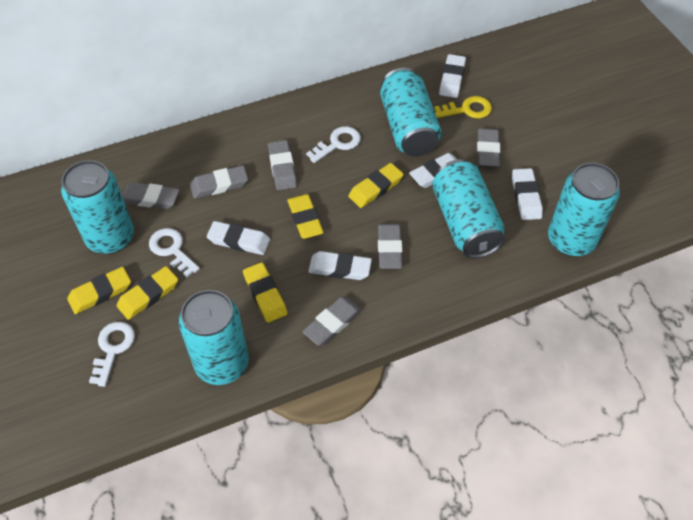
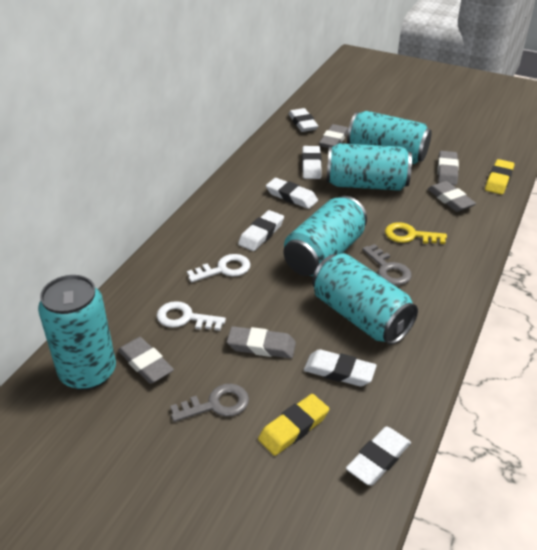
grey eraser: [122,182,179,209] [190,165,248,199] [268,140,297,190] [302,297,362,346] [378,224,403,269] [477,128,500,167] = 6 -> [118,337,174,384] [227,326,296,358] [319,124,348,148] [428,181,476,212] [438,151,459,185] = 5
grey key: none = 0 -> [170,384,249,422] [362,244,412,285] = 2
white eraser: [207,221,270,255] [308,251,372,280] [409,153,458,188] [439,54,466,98] [512,168,543,220] = 5 -> [238,210,284,251] [266,178,318,209] [289,108,318,132] [302,146,322,179] [304,349,377,387] [346,426,411,485] = 6
white key: [89,322,135,387] [149,228,200,277] [306,126,361,163] = 3 -> [157,301,226,331] [187,254,250,282] = 2
yellow eraser: [67,267,131,314] [117,266,178,320] [243,262,287,323] [287,194,324,239] [348,163,404,208] = 5 -> [258,394,329,456] [485,159,515,195] = 2

